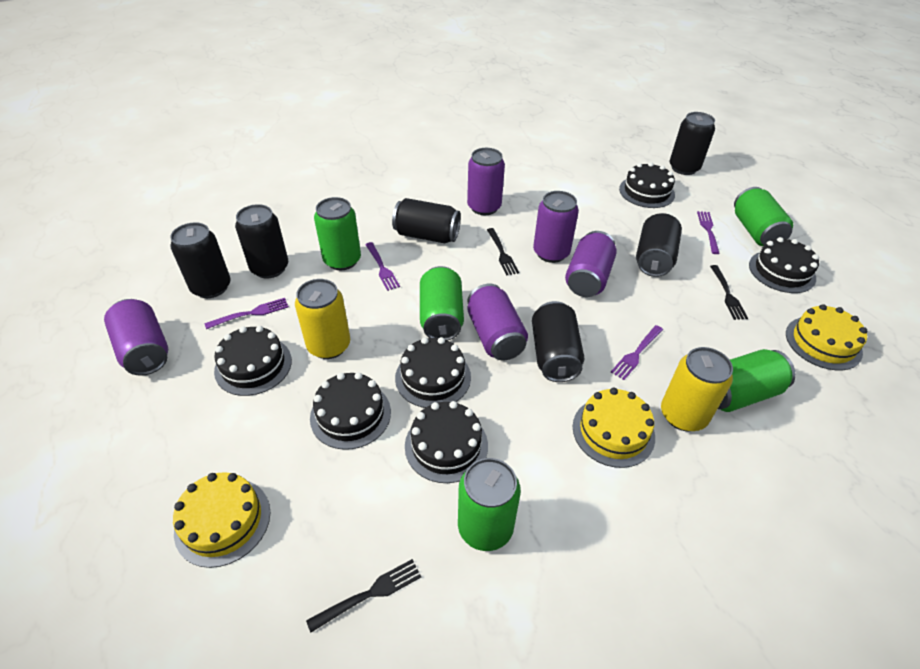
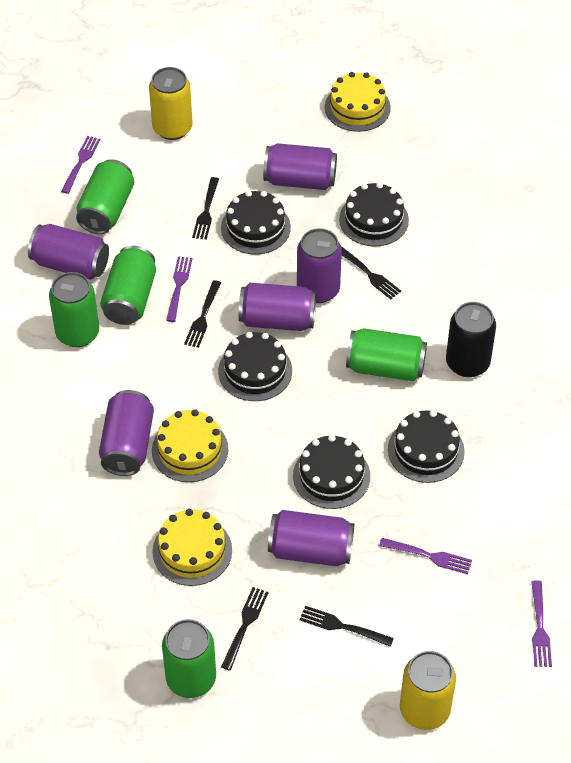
black cake: [214,326,292,396] [310,372,391,450] [395,337,471,408] [405,401,488,483] [619,162,675,208] [749,237,819,293] = 6 -> [218,332,292,401] [221,191,291,255] [293,435,370,509] [339,182,409,246] [388,410,465,483] = 5
black can: [170,222,230,298] [235,204,288,278] [392,198,461,243] [532,301,584,382] [636,213,682,277] [669,112,715,175] = 6 -> [446,302,496,377] = 1
black fork: [306,559,421,632] [487,228,519,276] [710,265,748,320] = 3 -> [184,280,221,348] [192,177,219,240] [221,587,268,671] [299,606,394,647] [341,246,401,299] = 5
purple can: [104,299,168,376] [467,148,505,215] [468,284,528,361] [533,191,579,263] [565,231,617,297] = 5 -> [28,224,109,280] [99,390,154,476] [239,283,316,331] [263,143,337,190] [268,510,354,566] [297,228,342,303] = 6

